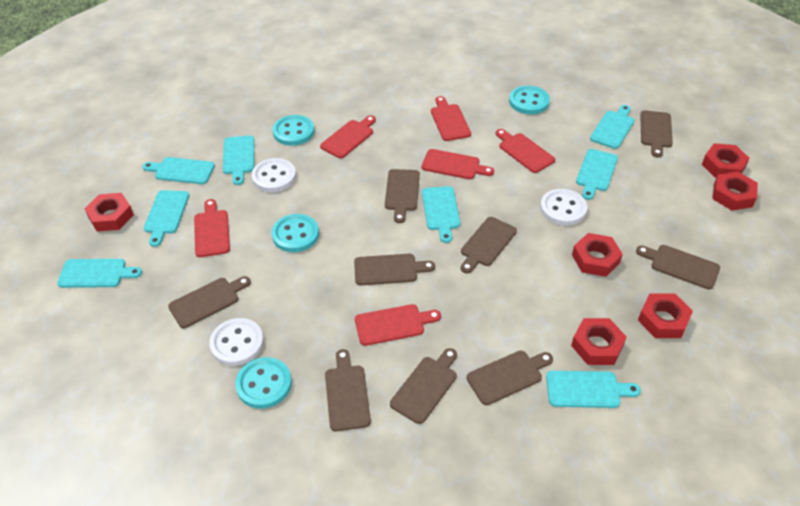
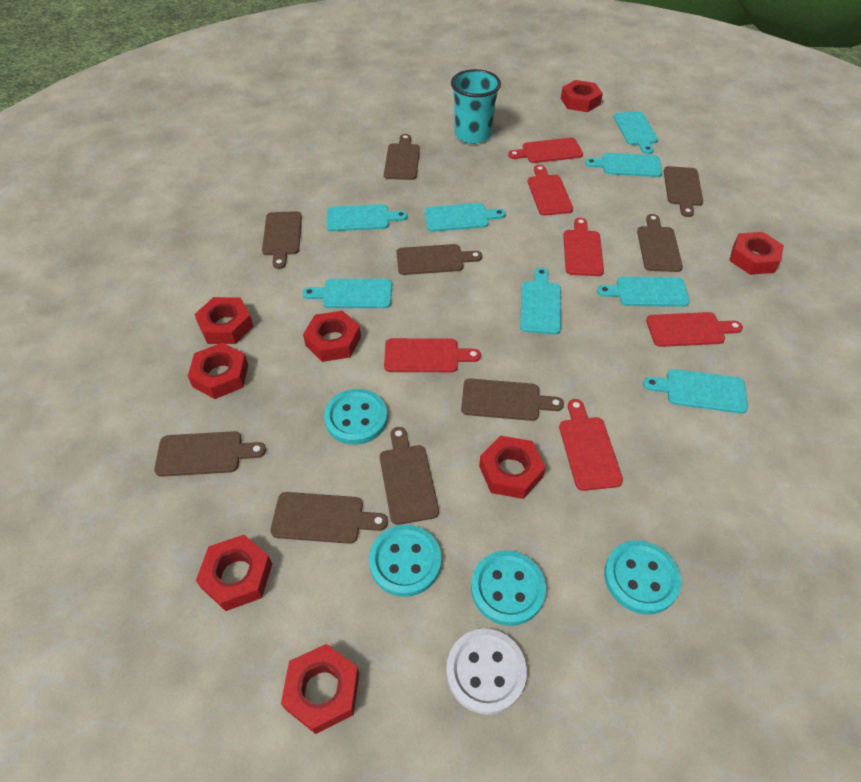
red nut: [85,193,134,231] [571,318,627,365] [572,233,623,277] [638,293,693,338] [702,143,750,178] [712,172,758,211] = 6 -> [188,343,248,399] [194,297,253,344] [196,535,272,611] [281,644,359,734] [303,311,361,362] [479,436,546,499] [561,80,603,112] [729,232,784,275] = 8
turquoise cup: none = 0 -> [451,69,501,144] = 1
white button: [209,318,264,366] [252,158,296,192] [540,189,587,226] = 3 -> [446,629,527,715] = 1

